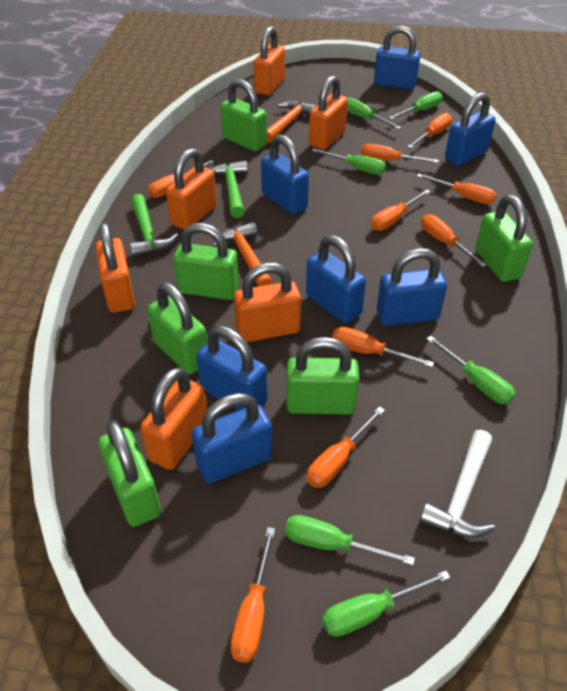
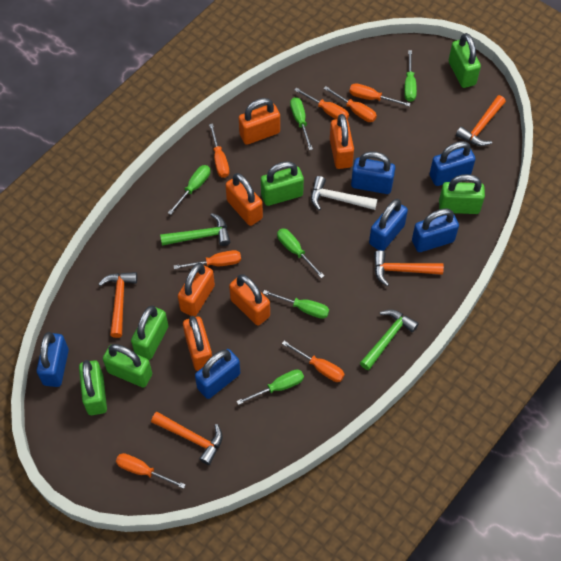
blue padlock: [192,393,272,483] [196,326,268,411] [261,134,309,214] [306,235,366,323] [374,25,421,90] [377,248,447,326] [445,92,496,166] = 7 -> [37,332,69,387] [195,349,240,399] [351,151,395,194] [369,199,408,251] [412,208,459,252] [430,141,475,186] = 6
orange hammer: [213,222,273,287] [267,101,316,143] = 2 -> [99,272,137,338] [151,412,223,465] [374,250,444,286] [456,95,506,146] = 4
orange screwdriver: [148,160,214,198] [230,527,275,663] [307,407,385,488] [332,327,434,367] [361,144,439,163] [371,189,430,231] [407,113,452,148] [417,174,497,204] [421,214,487,267] = 9 -> [116,453,186,489] [174,250,241,269] [209,123,229,178] [282,341,345,382] [294,88,349,119] [323,86,377,122] [349,83,411,107] = 7

